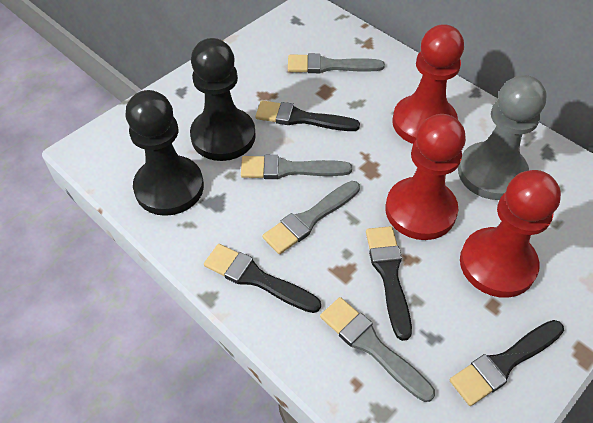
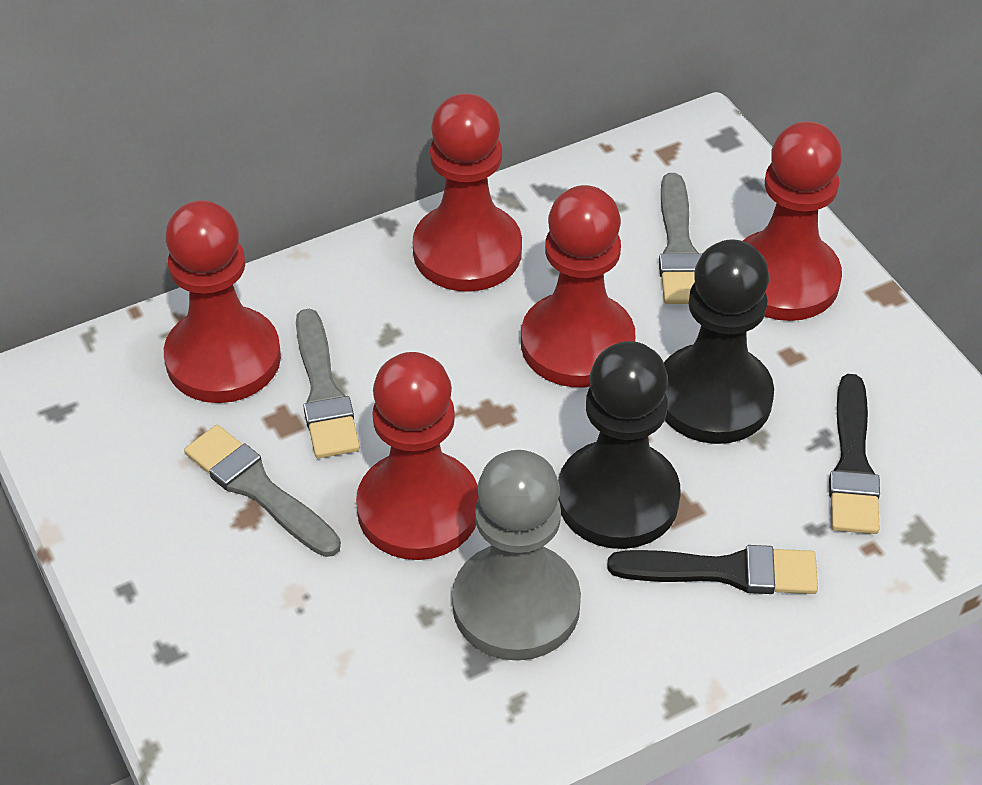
black brush: [204,244,321,313] [255,100,360,131] [366,226,412,341] [450,320,564,406] = 4 -> [607,545,818,594] [829,374,880,534] = 2
grey brush: [241,155,352,179] [262,181,360,254] [288,53,385,73] [320,297,435,402] = 4 -> [184,425,341,557] [296,308,360,458] [659,173,702,304] = 3
red pawn: [385,114,466,240] [392,24,464,144] [460,170,561,298] = 3 -> [164,200,281,403] [356,352,479,560] [413,93,522,292] [521,185,635,387] [743,121,842,321] = 5

